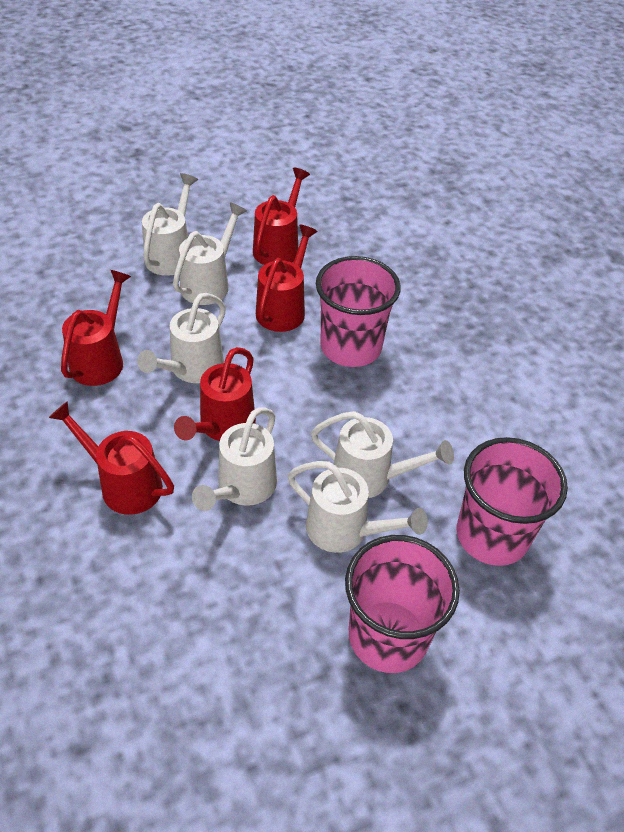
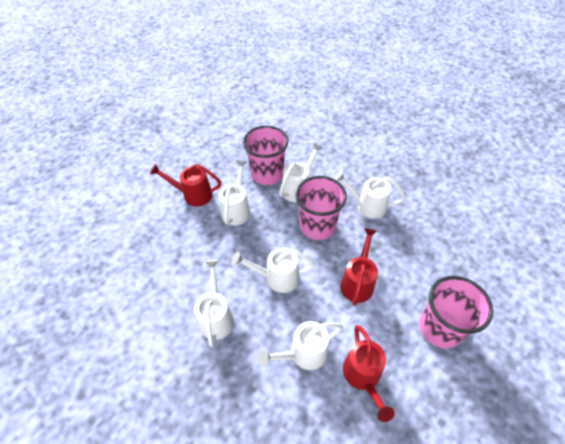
red watering can: [49,401,174,515] [61,270,131,386] [174,347,256,441] [253,168,310,265] [256,225,318,332] = 5 -> [150,164,221,207] [340,228,378,306] [343,325,395,422] = 3

